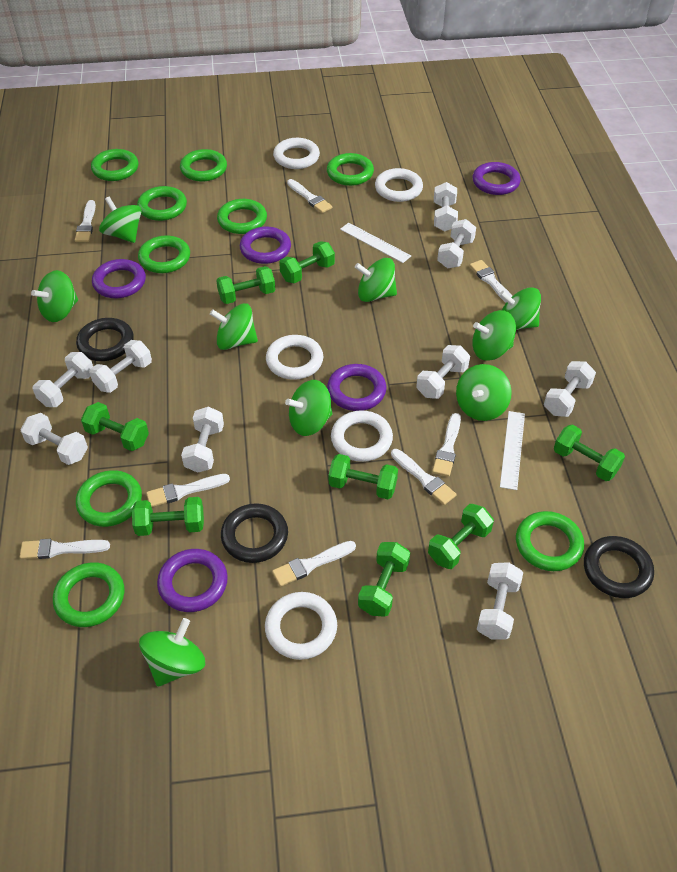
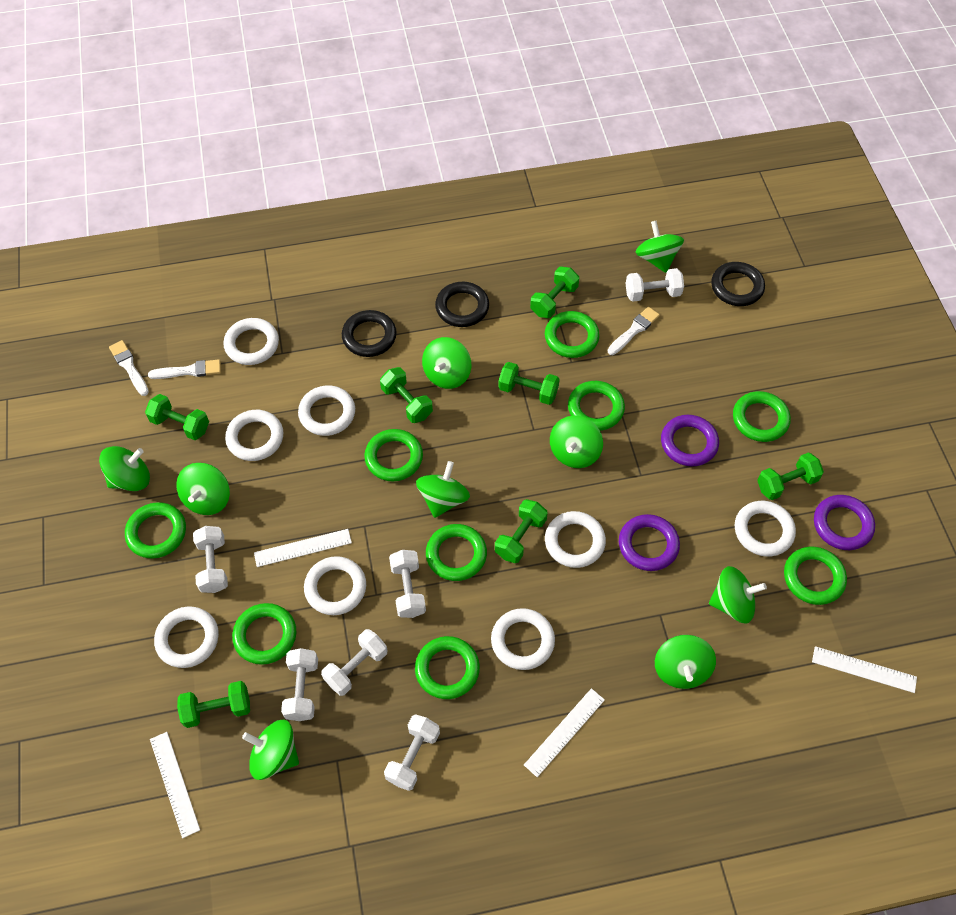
green dumbbell: [81,402,149,451] [132,497,204,536] [216,266,275,304] [279,241,335,283] [329,454,398,499] [358,542,410,617] [428,504,494,569] [554,424,625,481] = 8 -> [145,394,209,440] [177,681,250,728] [380,367,433,423] [495,499,548,563] [498,362,560,405] [530,267,579,318] [757,452,824,500] = 7
purple ring: [92,259,146,298] [157,549,228,612] [240,226,291,264] [327,364,386,411] [472,162,521,195] = 5 -> [619,514,680,571] [661,415,719,466] [814,495,875,550] = 3
white brush: [20,539,110,559] [75,200,96,242] [146,474,230,507] [272,541,356,587] [287,179,332,213] [391,449,457,505] [432,413,461,477] [469,260,512,303] = 8 -> [109,340,149,396] [148,359,221,379] [608,307,660,355] = 3
white dumbbell: [21,413,88,465] [33,352,93,407] [89,340,152,393] [181,407,224,473] [416,345,470,399] [434,182,458,232] [437,219,476,268] [477,562,523,639] [544,361,596,417] = 9 -> [193,526,228,593] [281,648,318,721] [321,629,388,696] [384,714,440,791] [389,550,426,618] [626,268,684,302] = 6
white ring: [265,592,337,660] [266,335,323,380] [273,138,320,169] [331,410,393,462] [375,168,423,202] = 5 -> [154,607,219,668] [223,318,279,365] [225,410,284,461] [298,385,355,436] [304,556,366,615] [491,608,555,670] [545,511,606,568] [735,501,796,557] = 8
white ruler: [340,223,411,263] [500,411,525,490] = 2 -> [150,732,200,838] [254,529,352,567] [524,688,605,777] [812,646,917,693] = 4

